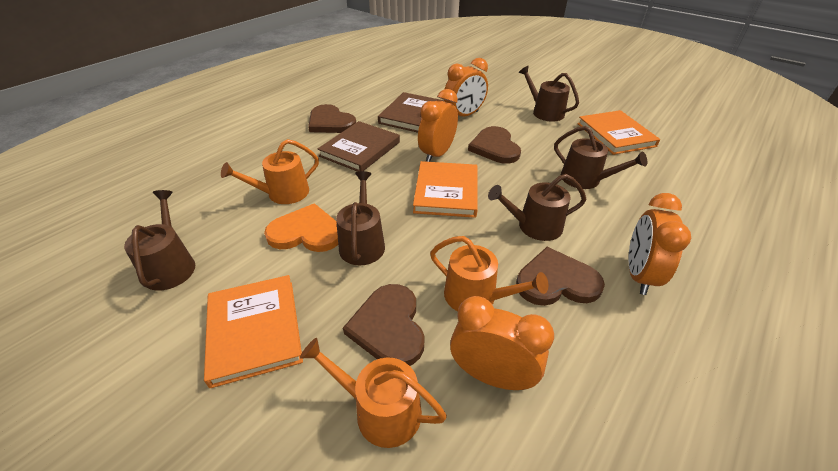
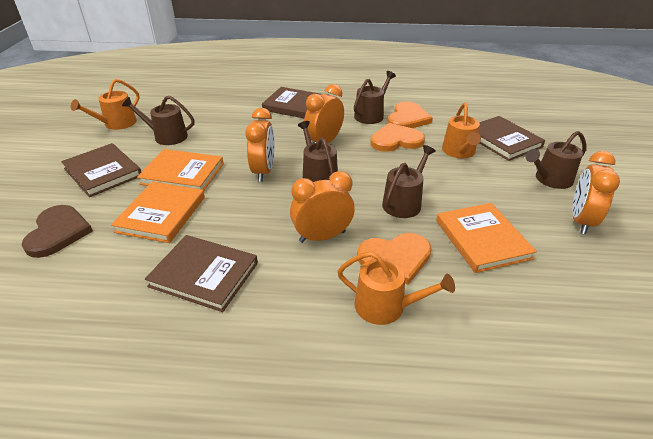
brown book: [318,121,400,172] [378,92,444,133] = 2 -> [61,143,141,197] [145,235,258,312] [262,87,321,118] [479,116,545,161] = 4
brown heart: [308,104,356,133] [343,284,425,366] [468,126,521,164] [516,247,605,306] = 4 -> [22,205,93,258] = 1
orange heart: [264,204,338,252] = 1 -> [357,233,432,285] [370,123,425,152] [388,101,433,128] = 3

